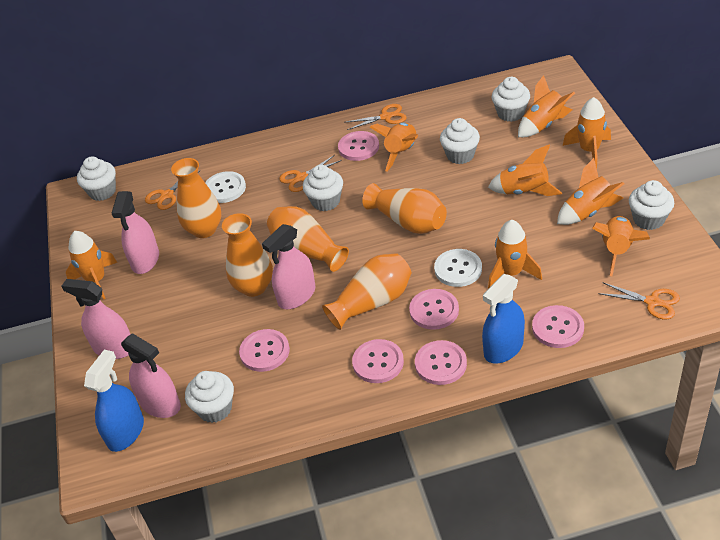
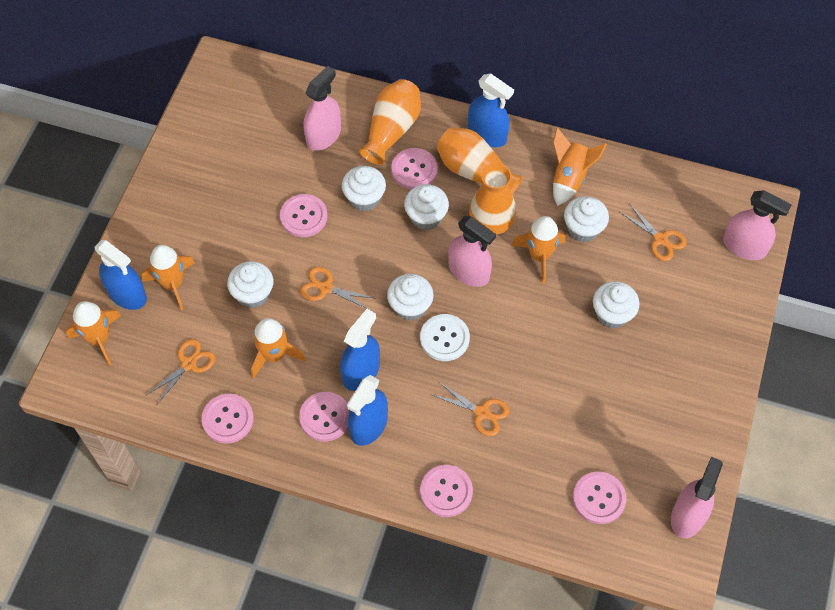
blue spray bottle: [84,349,144,452] [482,274,525,364] = 2 -> [95,240,147,310] [340,309,380,391] [347,375,388,446] [468,73,514,147] = 4
orange rocket: [66,231,117,300] [370,122,418,171] [488,145,562,196] [488,220,542,289] [518,75,575,137] [557,158,624,225] [563,97,611,168] [592,216,650,276] = 8 -> [66,301,121,366] [141,245,195,310] [251,318,306,379] [511,216,565,284] [553,127,607,206] = 5
orange vase: [171,158,221,238] [222,213,273,297] [267,206,349,272] [322,253,411,330] [362,183,447,234] = 5 -> [359,79,421,165] [437,127,523,194] [469,163,516,235] = 3
white button: [205,171,246,203] [434,249,482,287] = 2 -> [420,314,470,361] = 1

